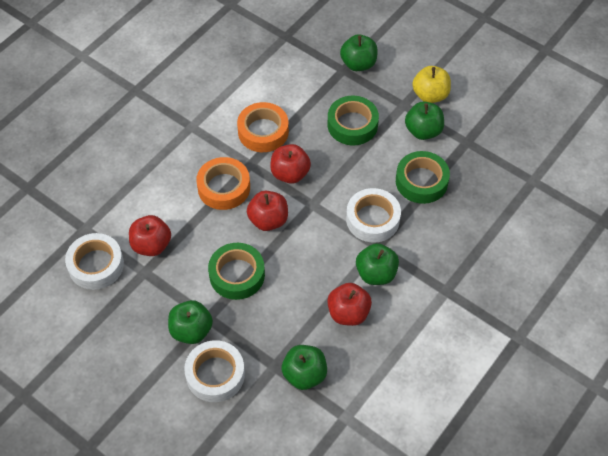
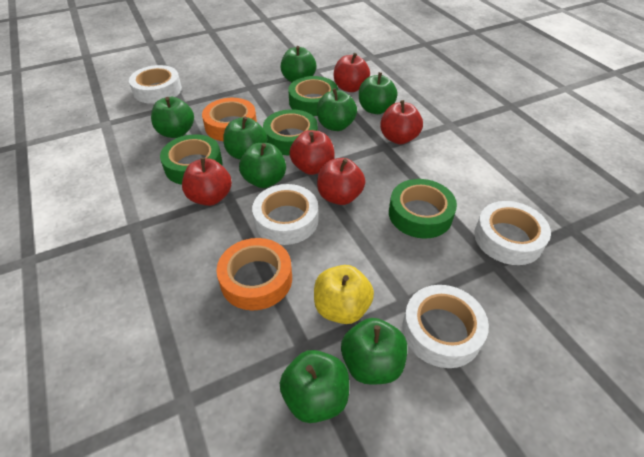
green apple: [168,300,213,344] [282,345,327,390] [340,34,378,71] [356,243,399,285] [405,101,444,140] = 5 -> [151,97,194,138] [223,116,267,160] [239,143,286,188] [280,350,349,423] [281,46,316,82] [317,88,357,131] [341,318,407,385] [359,72,398,114] = 8
green tape: [208,243,265,300] [328,96,379,145] [396,151,450,204] = 3 -> [160,134,223,185] [263,109,318,156] [288,76,338,116] [389,179,457,239] = 4
red apple: [129,215,171,256] [247,191,288,231] [270,144,311,184] [327,283,372,326] = 4 -> [182,158,232,206] [289,130,335,175] [317,158,365,205] [334,53,370,92] [380,100,423,144] = 5
white tape: [65,233,124,290] [184,340,245,402] [346,188,401,243] = 3 -> [129,65,182,104] [252,184,318,245] [402,285,489,368] [474,201,551,265] = 4

